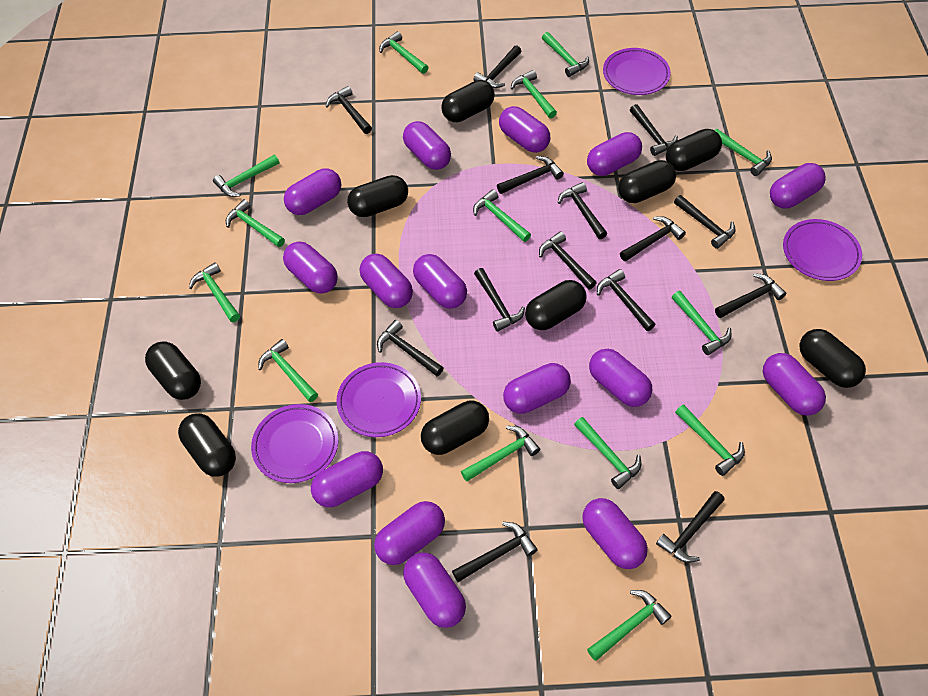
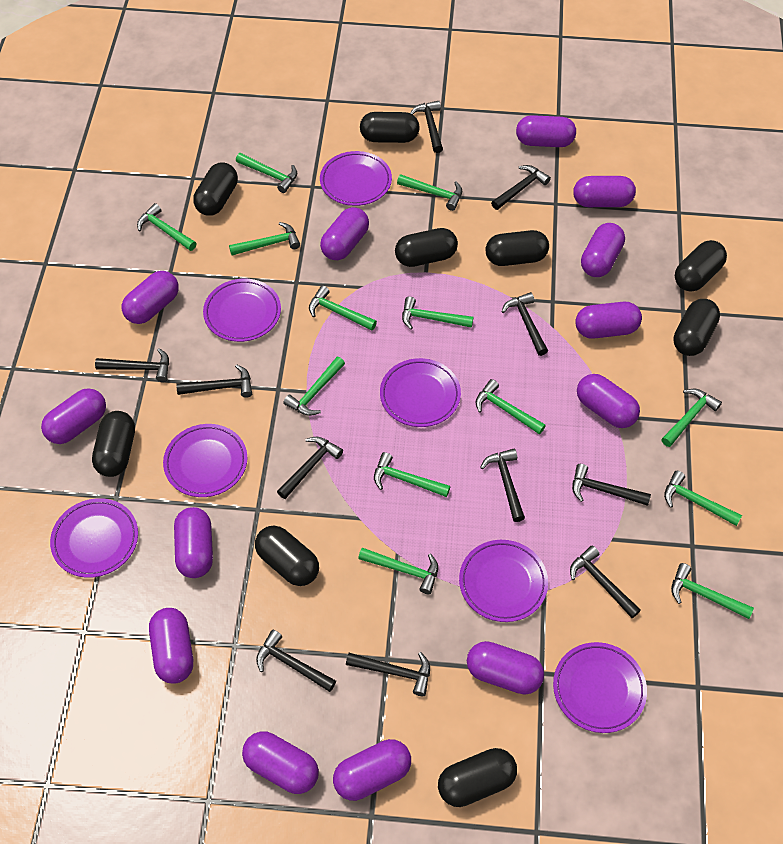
black hammer: [326,86,372,134] [377,320,444,376] [452,522,538,582] [473,45,521,88] [474,268,525,332] [497,156,564,194] [539,231,597,289] [558,182,607,239] [597,269,655,331] [620,216,686,261] [630,104,678,156] [656,491,725,563] [674,195,735,249] [715,273,787,318] = 14 -> [95,348,169,382] [176,364,252,398] [256,630,336,692] [277,437,343,499] [346,652,430,696] [410,101,443,153] [480,449,525,522] [491,165,551,210] [502,292,548,356] [570,546,641,618] [572,464,651,506] = 11
green hammer: [189,262,240,322] [213,155,280,197] [226,199,285,247] [258,339,318,402] [379,31,429,74] [461,426,540,482] [473,189,531,242] [511,70,557,118] [542,32,589,77] [574,417,641,489] [587,590,672,661] [672,291,732,355] [675,405,745,476] [714,129,772,176] = 14 -> [137,203,197,251] [229,222,300,255] [236,153,297,193] [283,357,345,416] [309,285,377,331] [358,548,438,594] [374,452,450,497] [397,174,462,211] [402,296,473,329] [475,379,546,434] [661,389,722,447] [664,471,742,526] [671,563,754,619] = 13
purple capsule: [283,242,338,293] [284,168,341,215] [311,451,383,507] [360,254,413,308] [374,501,445,565] [403,121,451,170] [403,552,466,628] [413,254,467,309] [499,106,550,153] [503,363,571,414] [582,498,648,569] [587,132,642,176] [589,349,652,407] [763,353,826,415] [770,163,826,208] = 15 -> [41,388,106,444] [122,271,179,324] [149,608,193,684] [174,507,213,578] [242,731,319,794] [320,207,369,260] [333,739,411,801] [467,641,544,695] [516,115,576,147] [573,176,636,207] [575,302,642,339] [577,374,640,428] [581,223,625,277] = 13
purple plate: [251,404,338,483] [336,362,421,437] [603,48,671,95] [783,219,862,281] = 4 -> [50,498,138,578] [163,424,247,497] [203,279,281,342] [320,151,392,206] [380,358,461,427] [459,540,548,622] [553,642,647,733] = 7

